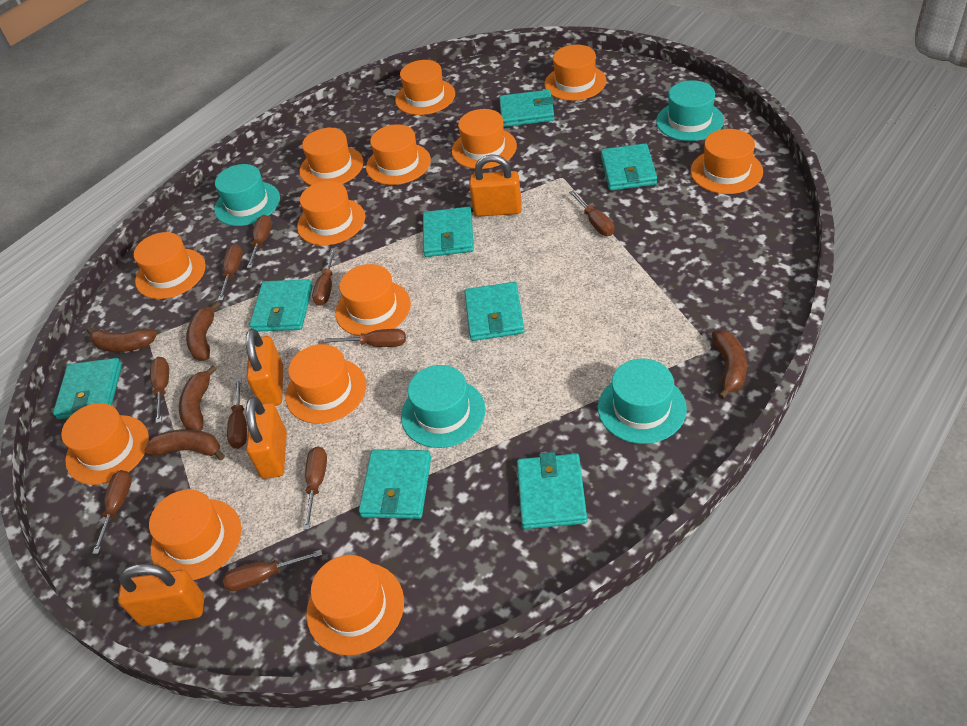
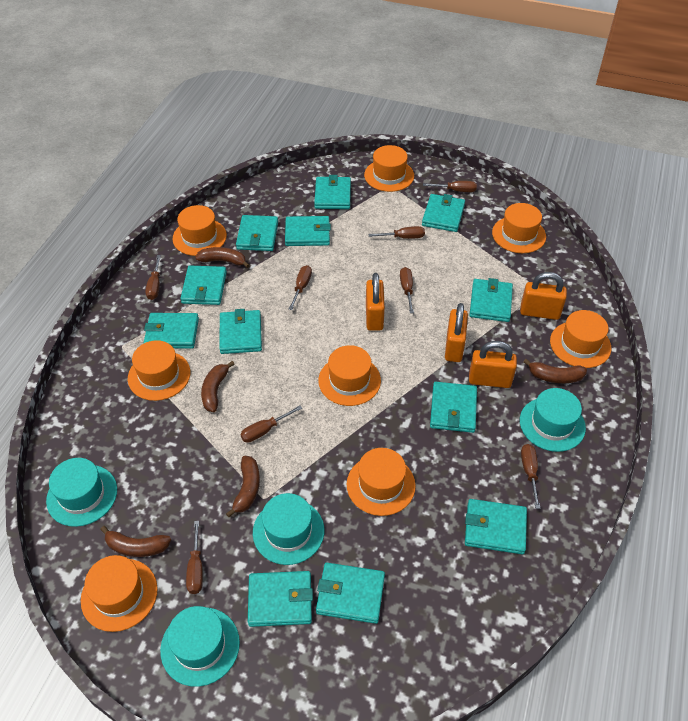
brown screwdriver: [92,470,132,554] [150,357,169,423] [218,244,243,301] [223,550,322,591] [227,378,247,449] [247,215,272,268] [303,446,327,530] [312,248,336,306] [324,329,406,347] [569,191,614,236] = 10 -> [145,255,161,300] [186,521,203,594] [240,405,302,443] [289,265,312,310] [369,226,425,239] [400,267,414,313] [423,181,477,192] [521,444,540,509] = 8
orange hat: [61,403,149,485] [134,232,206,299] [149,489,241,580] [285,344,366,424] [297,181,365,246] [299,128,364,185] [306,555,404,655] [335,264,411,336] [366,124,431,185] [395,60,455,115] [452,109,517,169] [544,45,606,101] [690,129,763,194] = 13 -> [81,555,158,632] [128,340,190,401] [173,205,227,256] [318,345,381,406] [347,448,416,516] [364,145,414,192] [492,203,546,253] [550,310,611,368] = 8
turquoise wallet: [53,358,122,420] [249,279,313,331] [359,449,431,519] [423,207,474,257] [464,282,525,341] [499,90,554,127] [517,452,587,529] [601,143,657,191] = 8 -> [144,313,199,349] [180,266,227,305] [219,309,262,354] [236,215,278,251] [248,571,313,627] [285,216,331,246] [314,175,351,209] [316,563,385,624] [422,194,465,232] [430,382,477,433] [465,499,527,554] [470,278,513,322] = 12

